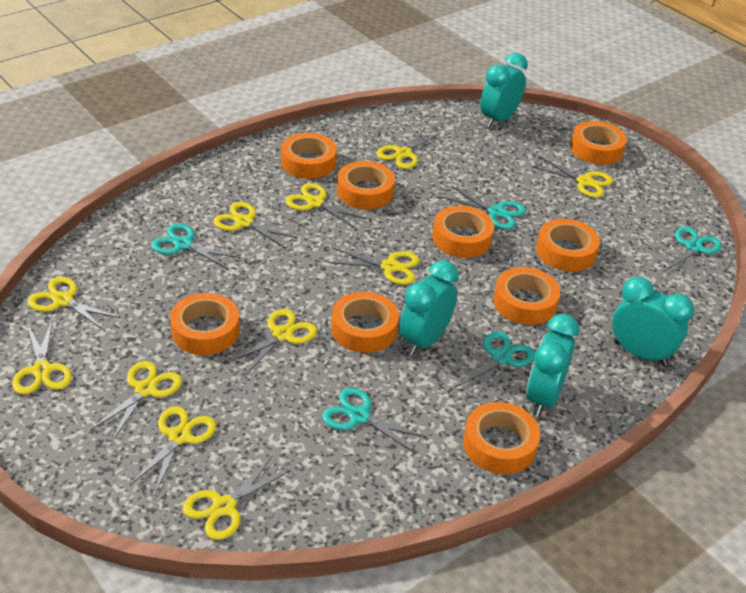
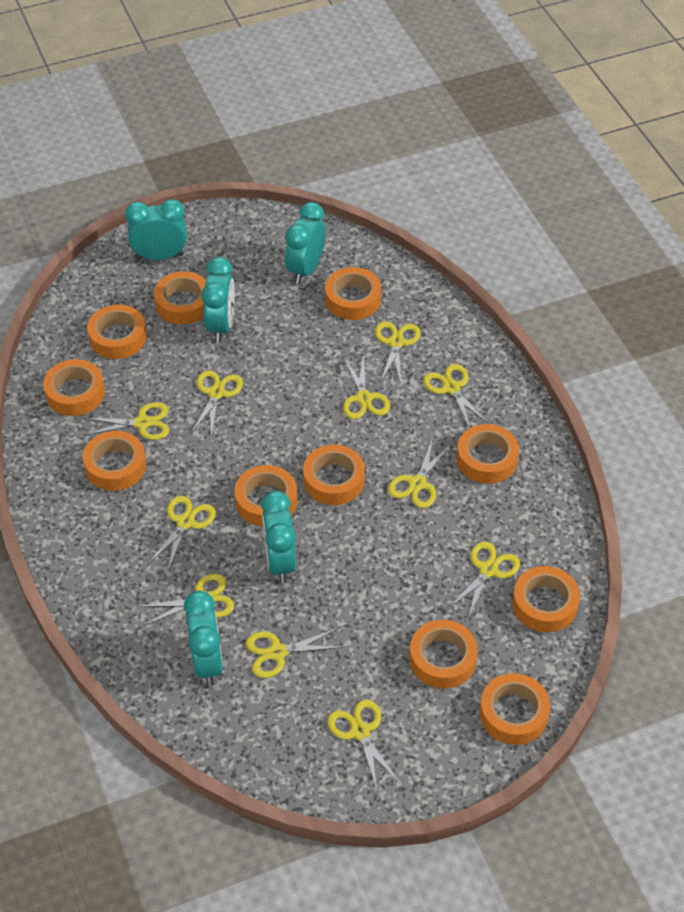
orange tape: [170,293,239,355] [281,133,337,179] [331,292,399,353] [337,161,395,209] [432,206,494,258] [463,402,540,474] [493,267,560,325] [536,219,600,272] [570,121,627,165] = 9 -> [43,359,105,416] [83,431,146,491] [87,305,147,359] [154,271,206,325] [234,465,298,526] [303,444,365,505] [325,267,381,320] [409,620,478,689] [457,424,519,484] [480,673,550,745] [512,566,580,632] = 11
turquoise clock: [399,260,459,356] [480,53,528,128] [526,314,579,417] [612,277,694,366] = 4 -> [125,199,187,260] [184,591,223,686] [202,257,235,342] [261,491,296,583] [285,202,325,284] = 5
turquoise scissors: [151,223,241,269] [322,388,428,453] [442,186,526,229] [454,331,535,400] [663,227,722,281] = 5 -> none = 0

